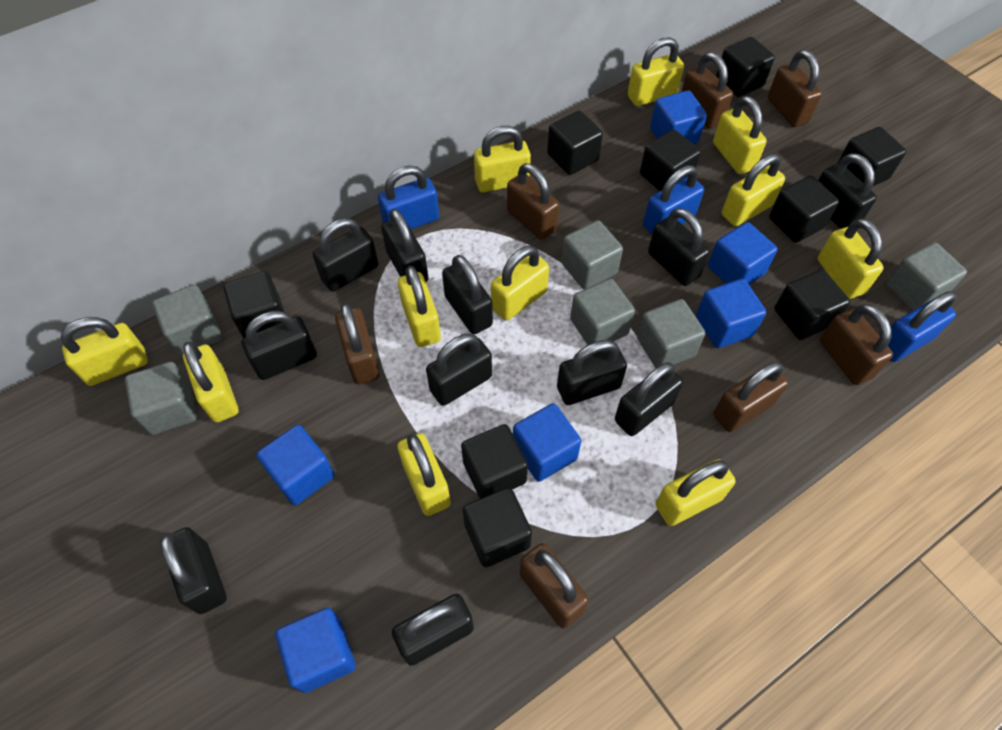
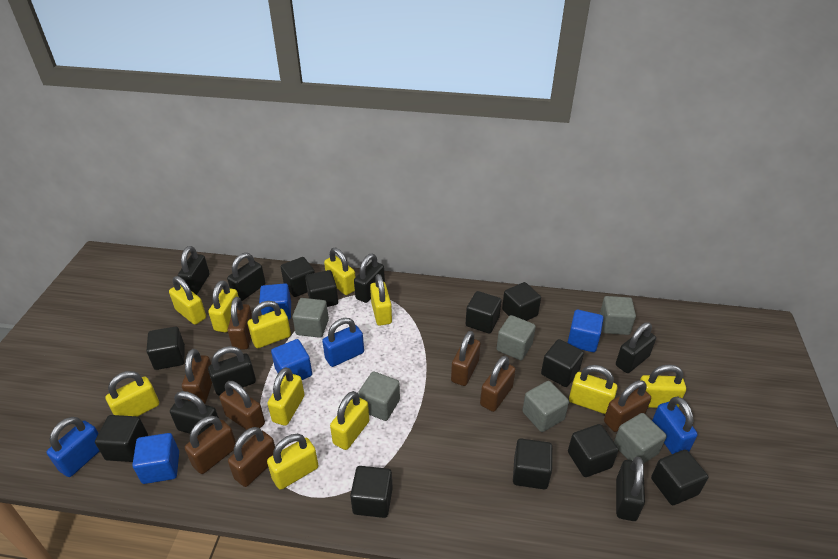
black cube: [224,271,284,338] [461,424,528,499] [463,488,532,567] [547,110,603,175] [640,129,701,191] [716,37,775,97] [769,176,839,243] [774,270,850,340] [838,127,906,186] = 9 -> [95,415,148,462] [147,327,185,370] [281,257,315,297] [305,270,338,307] [350,466,393,518] [466,291,501,334] [502,282,541,321] [513,438,552,489] [541,339,584,387] [568,424,618,477] [651,450,708,505] = 11
black padlock: [160,527,227,614] [242,311,317,380] [313,218,378,292] [381,209,428,282] [392,594,474,666] [426,334,492,406] [442,255,493,334] [557,340,627,405] [615,362,683,436] [648,208,710,286] [818,153,877,229] = 11 -> [170,391,219,435] [178,246,210,295] [208,346,256,395] [227,253,266,301] [354,254,385,303] [616,322,656,373] [616,457,645,521] = 7
blue cube: [256,425,335,505] [275,608,356,693] [513,403,581,482] [650,90,707,144] [696,279,766,348] [708,222,778,285] = 6 -> [132,433,179,484] [259,283,291,320] [271,339,312,380] [567,310,604,352] = 4
brown padlock: [335,303,380,384] [507,163,559,240] [520,543,589,628] [681,52,733,129] [713,361,789,432] [768,50,822,127] [820,304,893,385] = 7 -> [182,349,212,404] [185,416,236,474] [219,381,265,430] [228,297,252,350] [228,427,275,487] [451,331,481,386] [480,356,515,412] [604,380,651,432] = 8

